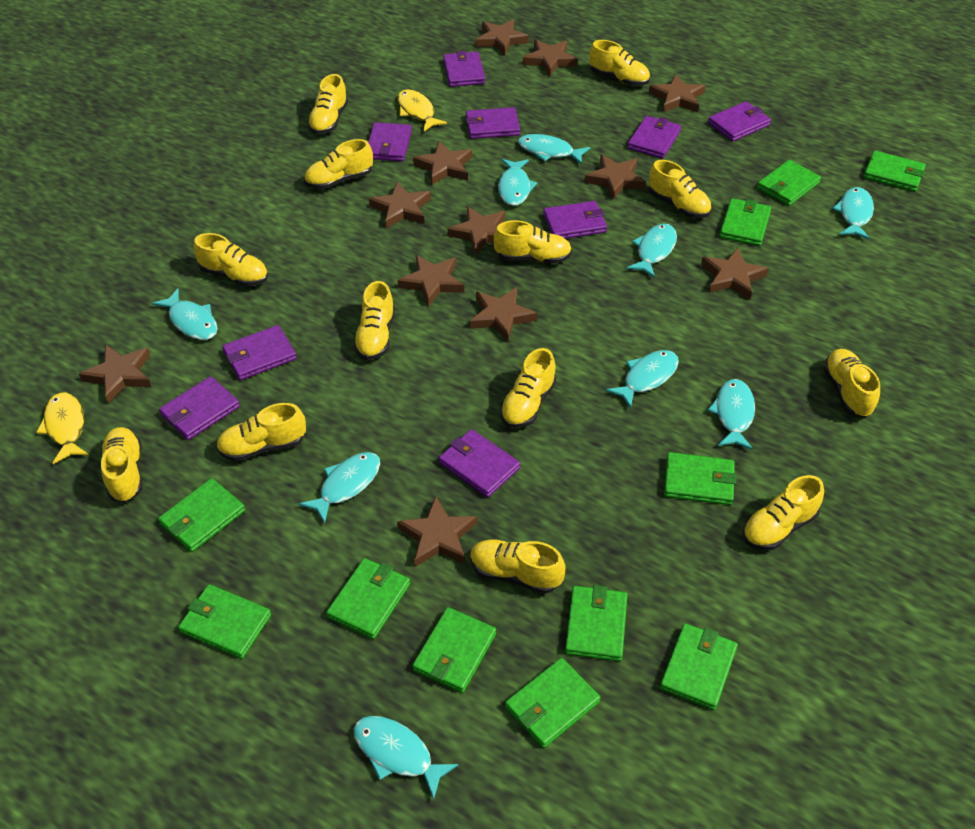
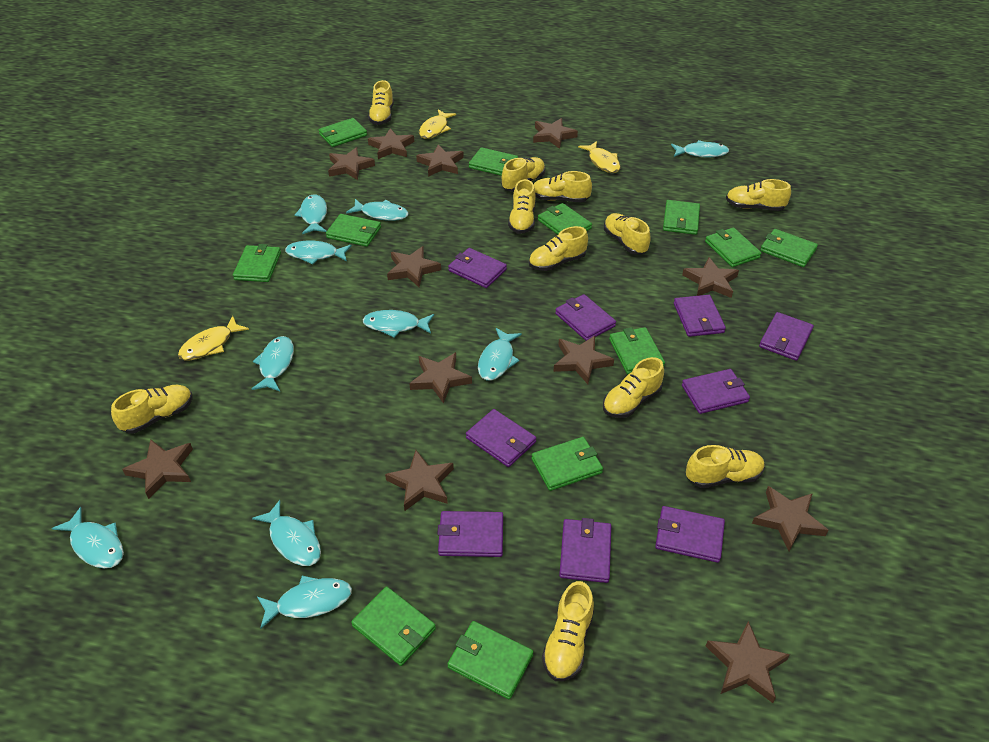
green wallet: [158,478,245,552] [178,584,271,659] [326,558,410,639] [412,607,496,693] [505,658,601,748] [565,585,628,661] [660,623,738,710] [664,452,737,505] [719,198,771,246] [757,160,821,206] [864,150,926,192] = 11 -> [233,244,281,282] [319,118,367,147] [326,214,381,247] [351,587,436,666] [447,621,534,699] [469,147,518,176] [531,437,603,491] [538,203,592,235] [609,327,665,374] [663,200,700,235] [705,228,762,267] [760,229,818,267] = 12
turquoise fish: [152,289,218,340] [299,452,380,523] [354,716,459,800] [498,159,537,206] [518,134,590,165] [605,350,679,409] [626,224,677,278] [708,379,755,450] [832,187,874,240] = 9 -> [52,507,124,569] [252,336,294,392] [252,500,321,566] [257,576,352,629] [285,241,352,265] [295,194,327,234] [346,199,409,221] [363,310,434,338] [478,328,522,380] [671,140,729,158] = 10
yellow fish: [36,392,89,464] [397,89,447,131] = 2 -> [178,316,249,360] [419,110,456,139] [578,141,621,173] = 3
yellow shoe: [101,427,143,502] [194,233,268,286] [216,403,306,461] [304,139,373,189] [307,74,348,134] [353,281,395,360] [470,540,565,594] [493,220,572,264] [500,348,556,428] [589,40,650,86] [649,160,711,218] [743,475,824,550] [823,349,880,418] = 13 -> [111,385,193,434] [368,80,394,125] [501,157,545,191] [508,179,536,234] [529,226,588,271] [534,171,592,203] [542,581,594,681] [603,357,664,418] [604,213,651,255] [686,445,765,488] [726,179,791,211] = 11

